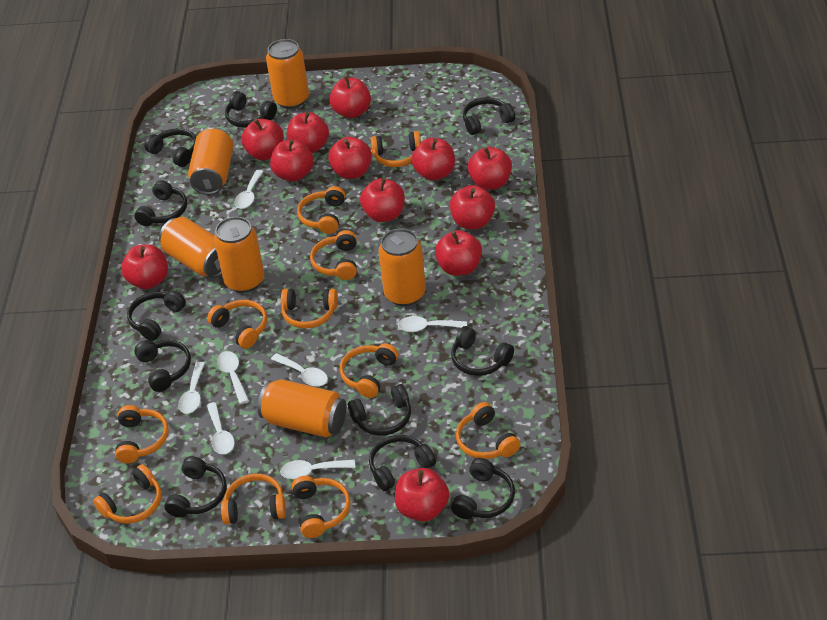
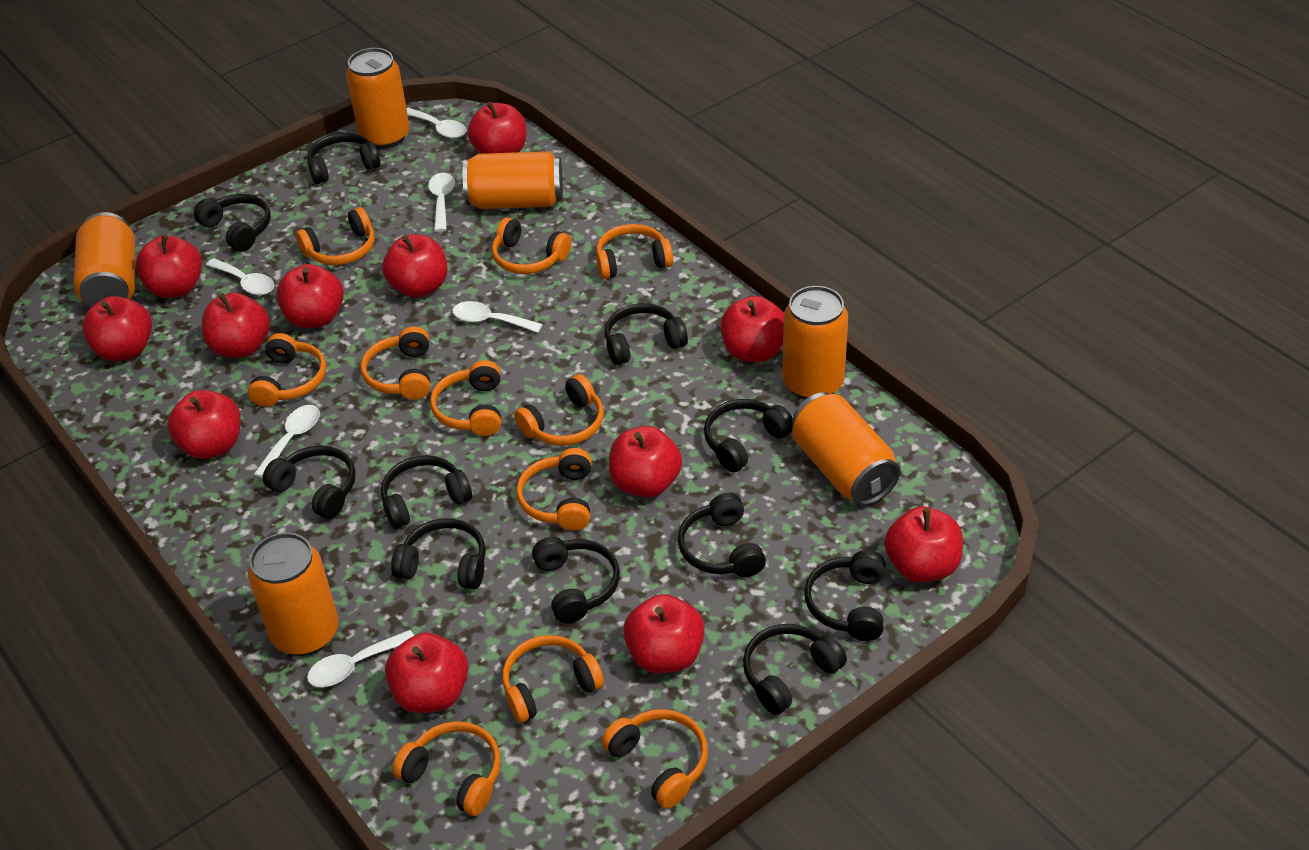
white spoon: [178,362,205,414] [207,402,235,454] [217,351,249,404] [234,170,264,209] [271,353,328,387] [280,460,355,479] [398,316,467,332] = 7 -> [206,258,274,295] [254,405,320,478] [307,630,414,687] [407,108,466,138] [428,173,455,232] [452,301,543,333] = 6

